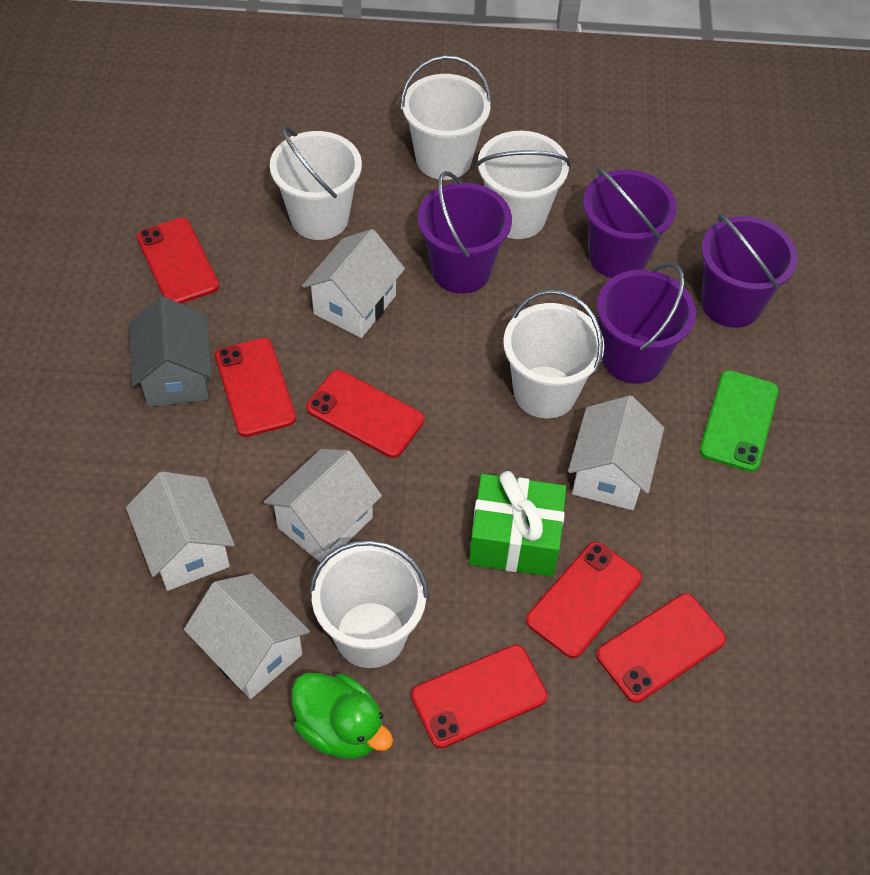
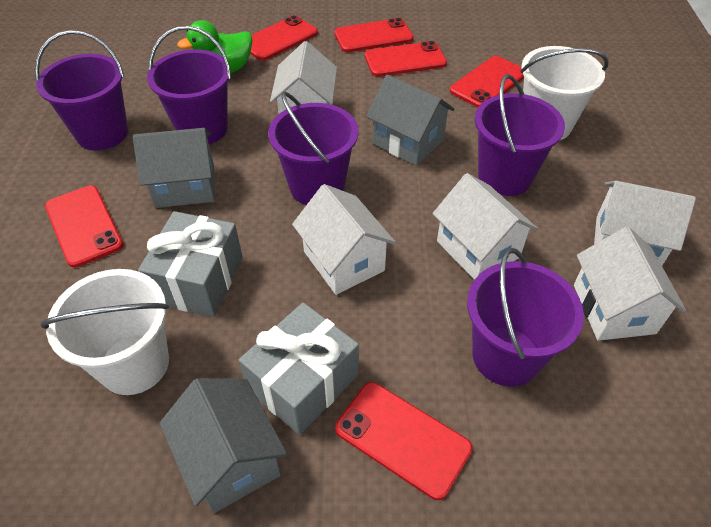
green gift: [469,471,566,577] = 1 -> none = 0
green phone: [700,370,779,472] = 1 -> none = 0
grey gift: none = 0 -> [138,211,243,317] [239,302,359,435] = 2
grey house: [129,296,212,407] = 1 -> [133,128,215,208] [160,378,287,513] [366,75,454,166] = 3
purple bucket: [418,171,512,294] [583,167,677,278] [597,262,696,384] [701,213,798,328] = 4 -> [35,30,128,150] [147,26,231,144] [268,92,359,205] [467,248,584,387] [475,74,565,196] = 5
white bucket: [270,126,362,240] [310,540,429,668] [400,55,492,180] [476,131,571,239] [503,290,604,419] = 5 -> [41,269,169,395] [520,46,608,140] = 2

